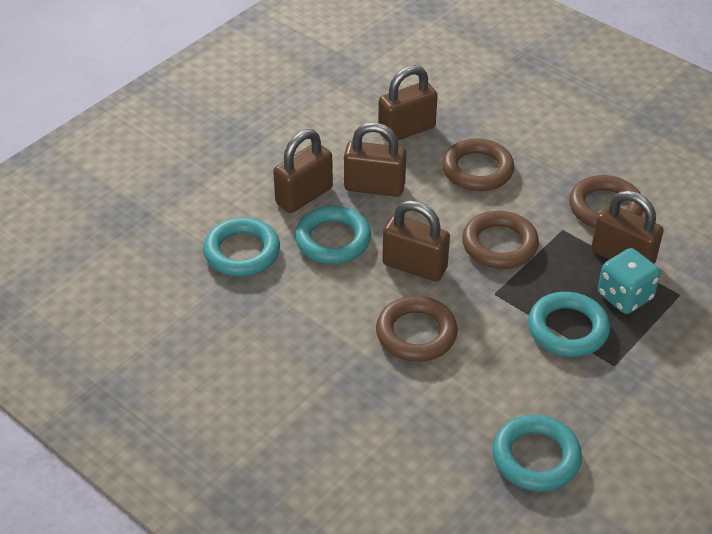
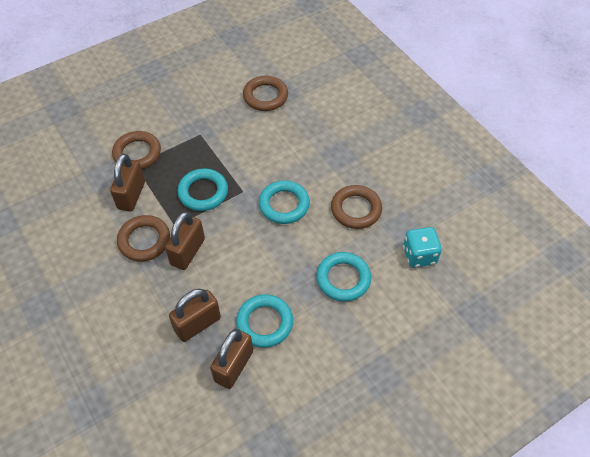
brown padlock: [273,129,333,213] [344,123,406,197] [378,65,438,142] [382,200,450,282] [591,191,664,264] = 5 -> [110,154,145,212] [165,212,205,270] [169,289,221,342] [210,329,253,389] = 4

